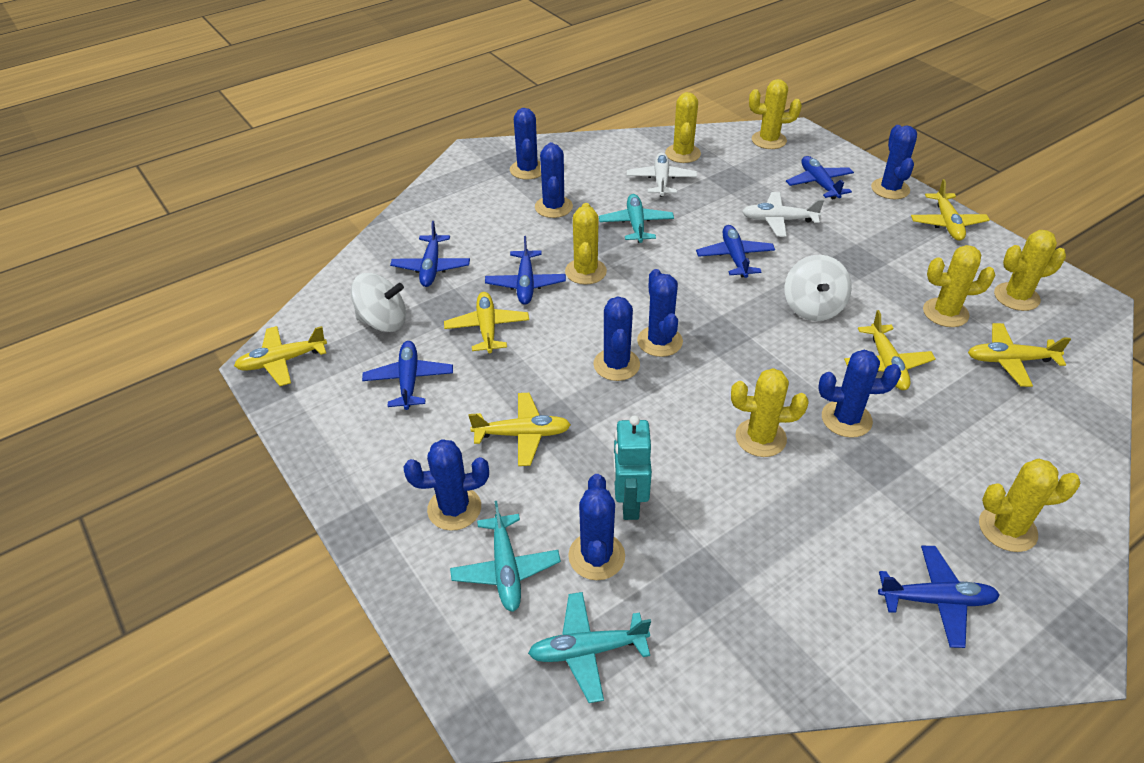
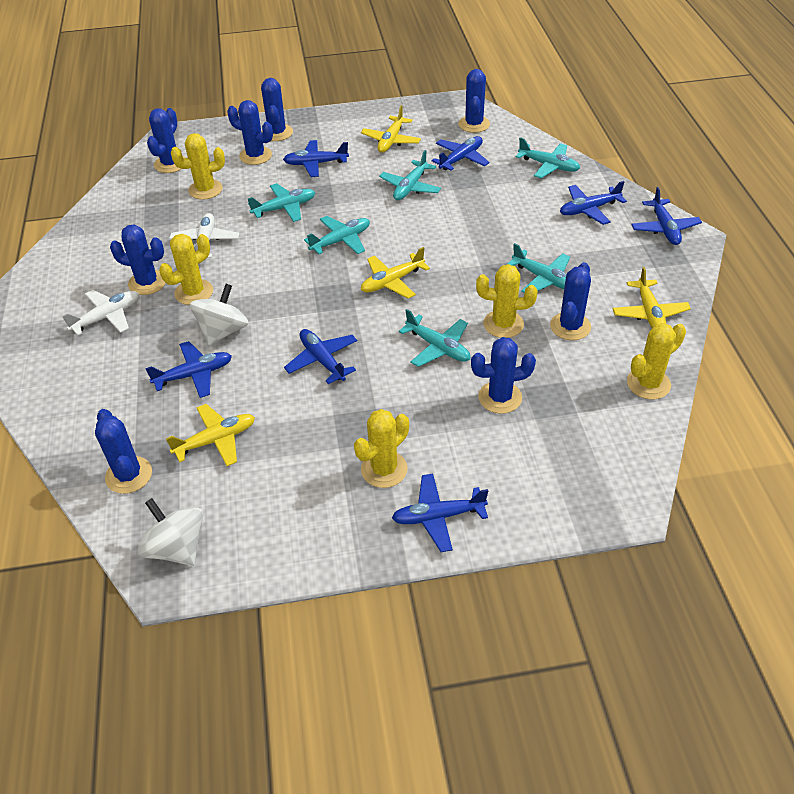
blue plane: [362,341,453,410] [390,221,470,287] [485,236,566,305] [696,225,775,278] [786,156,854,200] [878,546,1000,648] = 6 -> [145,341,232,398] [283,140,349,177] [284,329,357,384] [392,474,488,552] [432,136,490,171] [560,181,627,225] [631,187,702,245] = 7
turquoise plane: [450,501,561,612] [528,592,651,703] [599,194,674,243] = 3 -> [248,183,315,222] [304,216,370,254] [379,150,441,200] [399,309,471,367] [507,243,570,293] [516,137,580,178] = 6
turquoise robot: [613,415,652,520] = 1 -> none = 0
yellow cactus: [565,203,607,285] [665,92,701,163] [731,368,809,457] [749,79,802,149] [923,245,995,327] [979,459,1081,552] [994,230,1066,311] = 7 -> [159,234,213,305] [171,133,225,200] [354,409,409,488] [476,264,537,338] [627,323,686,399] = 5
yellow plane: [234,326,327,386] [444,292,529,353] [469,393,571,466] [844,310,935,390] [911,179,990,241] [968,323,1071,387] = 6 -> [166,404,255,466] [361,105,421,153] [361,247,430,299] [612,267,691,328] = 4

